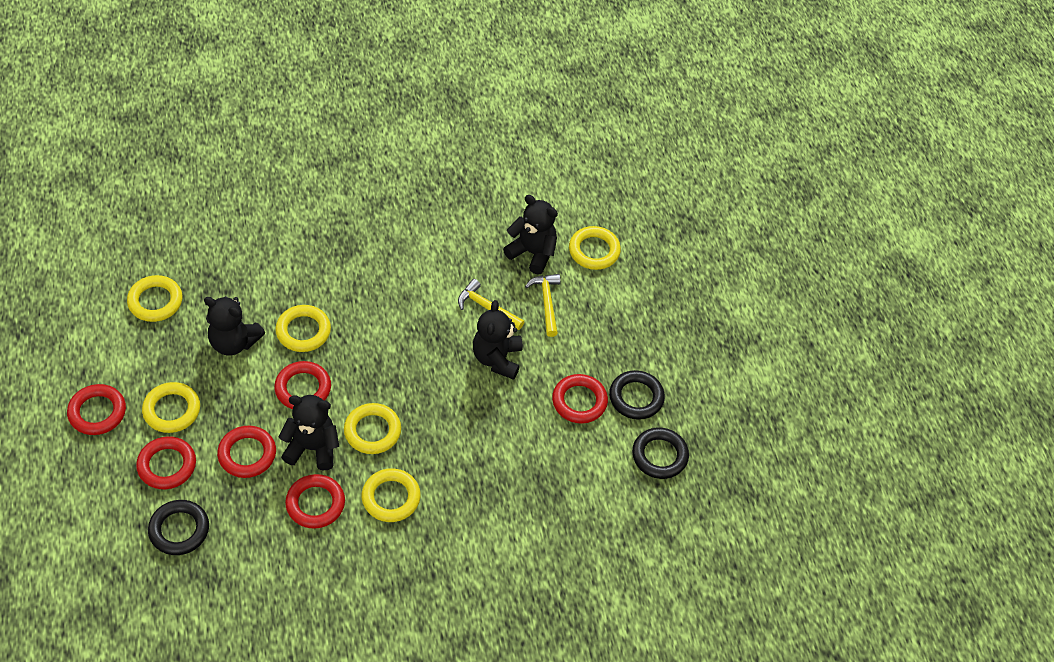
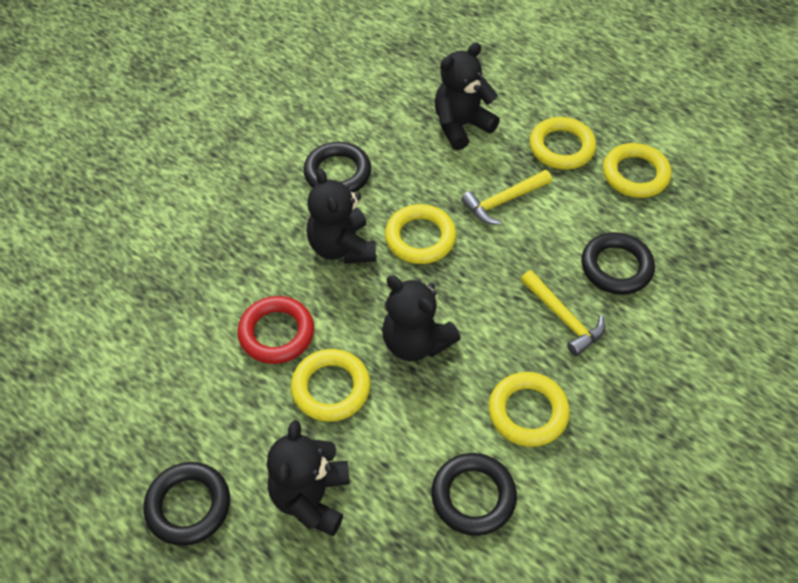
black ring: [148,500,209,555] [609,370,665,420] [632,428,689,479] = 3 -> [144,462,230,546] [303,142,371,193] [431,453,517,536] [581,232,655,295] = 4
red ring: [67,384,126,435] [136,436,196,489] [217,426,276,478] [274,361,331,409] [285,474,345,529] [552,374,608,424] = 6 -> [237,296,314,364] = 1
yellow ring: [127,275,182,322] [142,382,200,433] [275,305,331,352] [344,403,401,454] [362,468,421,522] [569,226,621,270] = 6 -> [291,349,370,422] [385,204,456,264] [489,372,570,447] [530,117,596,170] [603,143,671,198] = 5

